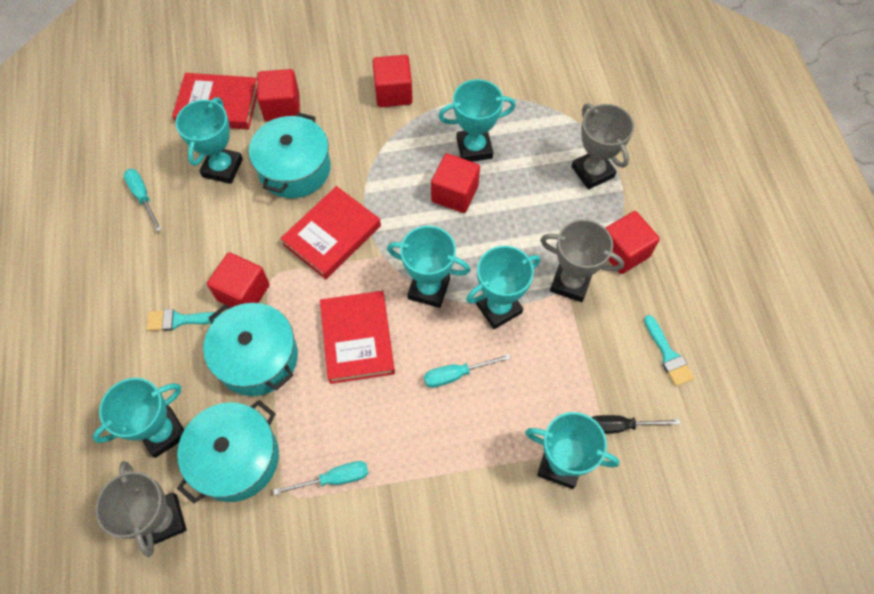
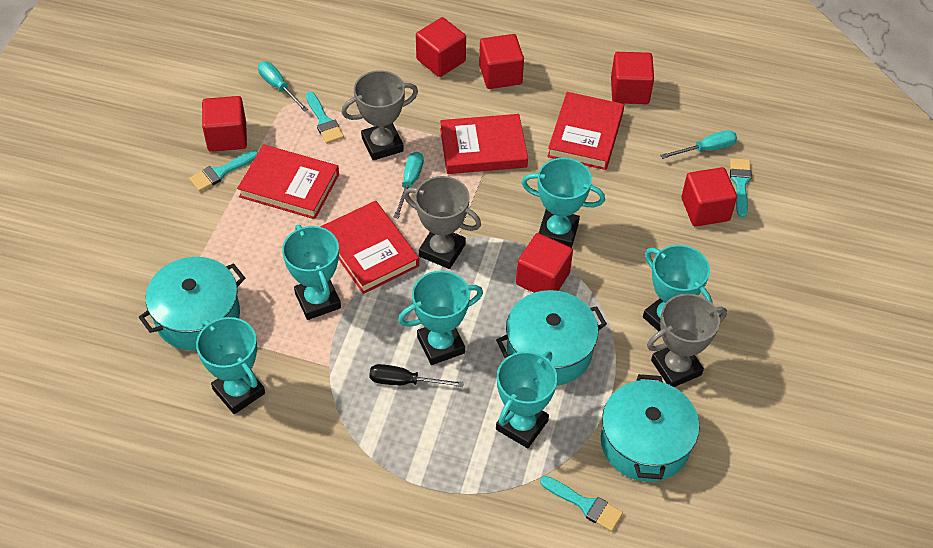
red book: [172,73,257,130] [280,186,381,279] [320,291,395,384] = 3 -> [237,144,339,219] [321,201,419,294] [440,114,528,174] [547,92,624,170] = 4
red cube: [207,252,270,308] [257,69,300,122] [373,55,413,107] [431,153,480,213] [606,211,660,274] = 5 -> [202,96,247,152] [416,17,466,77] [479,34,524,89] [516,233,573,293] [611,52,654,104] [681,167,737,227] = 6
turquoise brush: [147,309,222,331] [644,315,694,386] = 2 -> [189,150,258,192] [306,92,344,144] [540,476,623,532] [730,158,752,218] = 4

